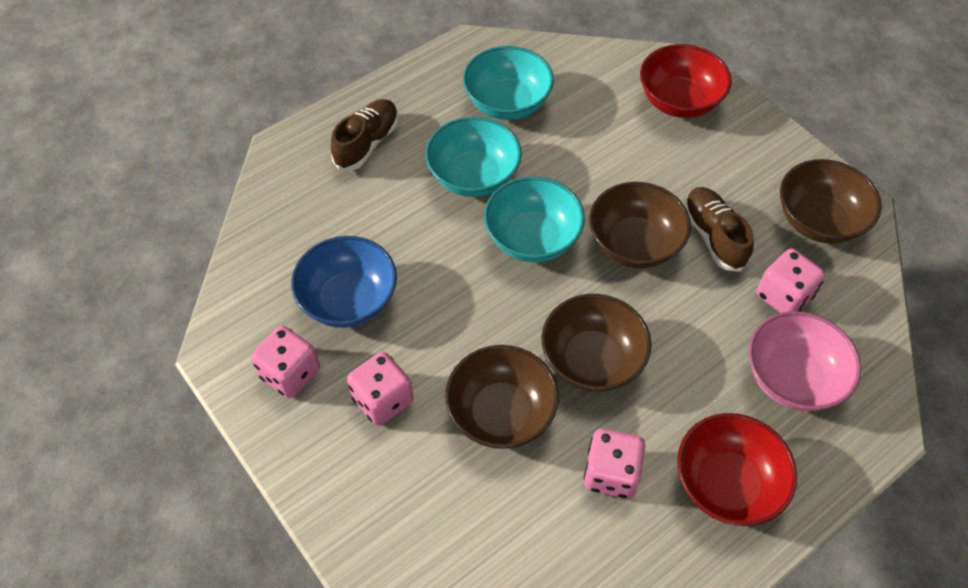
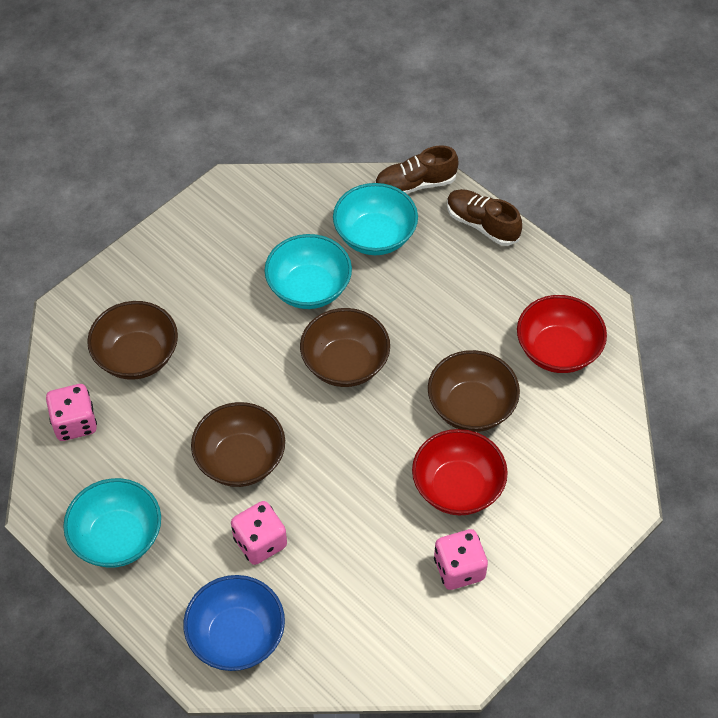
pink bowl: [748,311,861,411] = 1 -> none = 0
pink dice: [251,326,320,398] [347,352,414,426] [584,429,645,498] [756,249,825,313] = 4 -> [46,384,97,441] [231,501,287,565] [434,529,488,590] = 3

